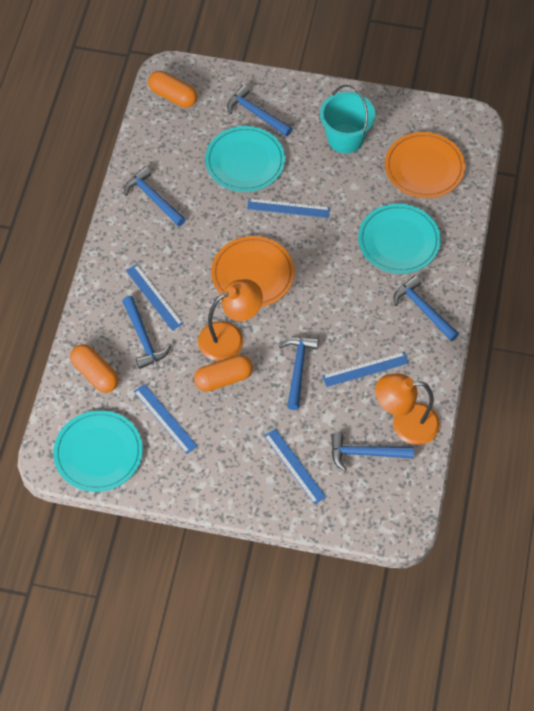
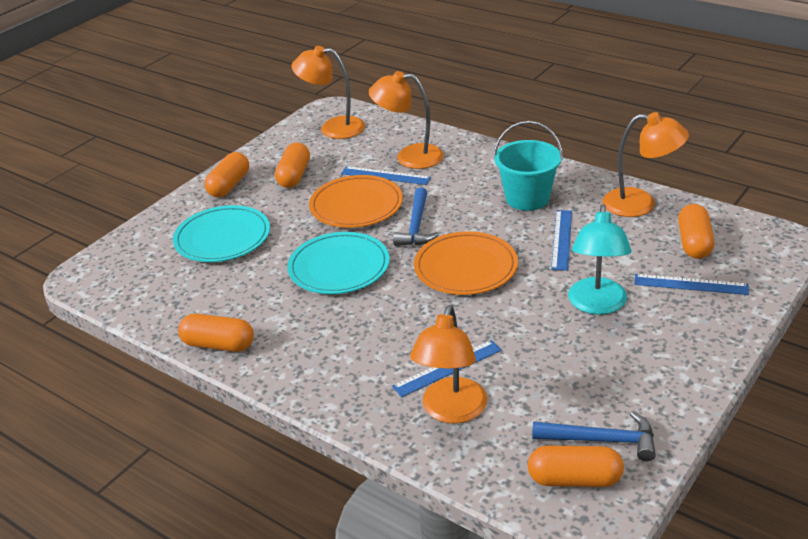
blue hammer: [122,296,171,369] [124,167,186,227] [227,85,293,137] [279,337,319,410] [331,433,414,471] [393,275,459,341] = 6 -> [393,187,439,246] [532,412,656,461] = 2
blue ruler: [126,264,183,331] [134,384,198,454] [247,198,330,218] [264,429,326,505] [322,352,409,387] = 5 -> [341,166,431,185] [392,340,502,397] [551,210,572,271] [634,274,749,295] = 4
orange capsule: [70,344,118,393] [148,71,197,108] [194,355,253,392] = 3 -> [178,314,254,352] [204,152,249,197] [275,142,310,188] [527,446,624,487] [678,204,714,259] = 5
orange lamp: [198,279,263,361] [375,373,440,445] = 2 -> [291,46,365,139] [369,71,444,169] [410,305,487,424] [603,112,689,217] = 4
turquoise lamp: none = 0 -> [568,204,631,315] = 1
turquoise plate: [53,411,143,492] [205,126,285,192] [358,204,441,274] = 3 -> [173,205,270,262] [287,232,390,294] = 2

